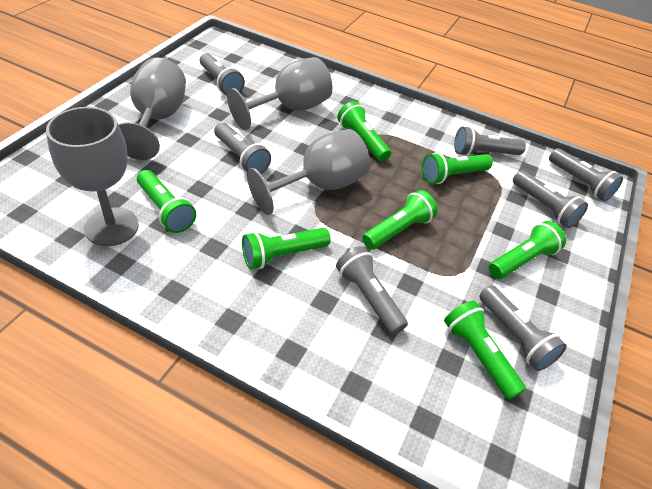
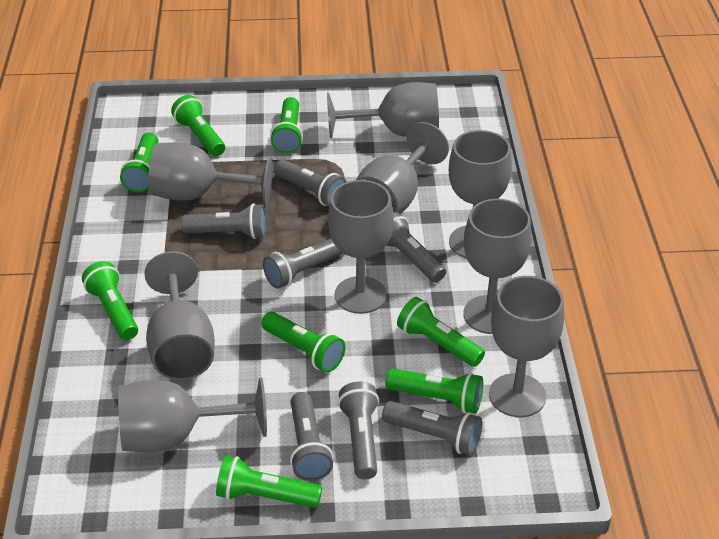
green flashlight: [137,170,196,233] [242,228,331,270] [337,101,391,162] [362,190,438,250] [422,152,493,184] [444,301,526,400] [489,221,566,279] = 7 -> [82,261,138,340] [120,132,158,192] [171,95,225,156] [216,456,322,508] [261,312,346,372] [270,97,303,154] [385,368,483,414] [397,297,485,367] = 8
grey goblet: [46,107,139,246] [118,58,186,160] [227,57,333,130] [247,129,370,215] = 4 -> [118,377,267,452] [145,251,215,380] [148,142,273,206] [327,82,439,138] [328,180,394,314] [356,122,449,214] [449,130,512,258] [463,199,532,334] [489,276,564,417] = 9

